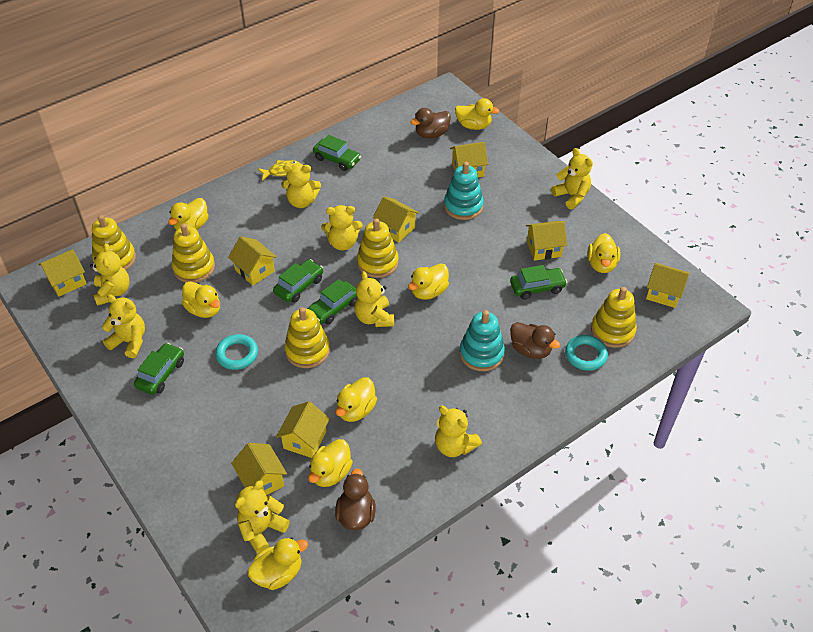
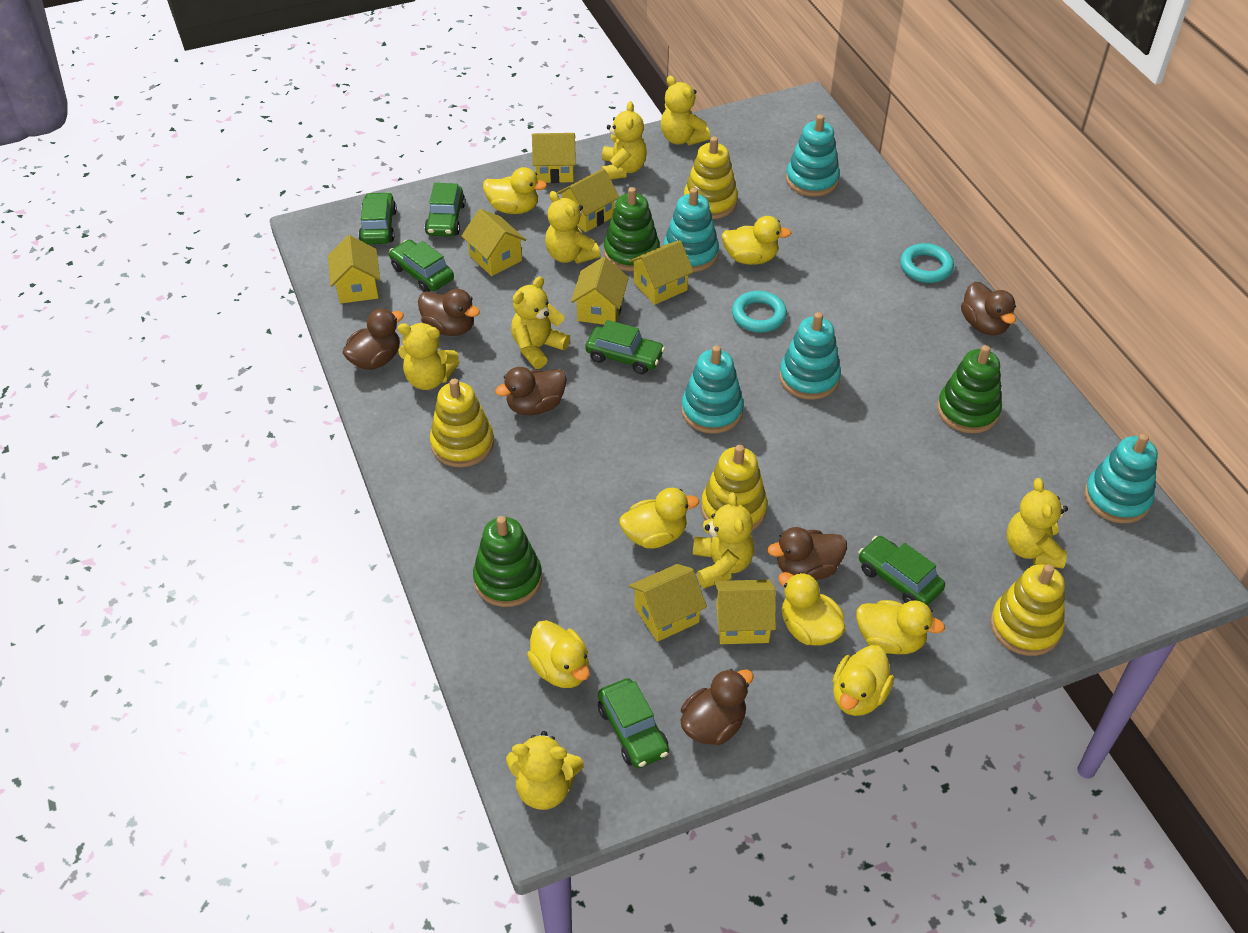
brown duck: [335,468,376,530] [411,108,451,138] [510,322,560,359] = 3 -> [342,309,404,370] [418,289,480,336] [495,367,567,415] [680,669,754,745] [767,527,847,580] [961,282,1016,335] = 6
green car: [134,343,184,395] [273,259,323,303] [308,279,358,325] [313,135,361,171] [510,265,567,300] = 5 -> [358,192,397,244] [389,240,454,292] [425,183,465,237] [585,320,665,374] [598,678,669,768] [858,536,945,606] = 6
green stacking toy: none = 0 -> [473,516,542,607] [604,187,660,271] [937,345,1002,433] = 3
turquoise stacking toy: [444,162,484,220] [460,310,505,371] = 2 -> [663,188,719,272] [681,345,744,434] [779,312,841,400] [786,114,840,197] [1084,434,1158,523] = 5
yellow duck: [168,198,208,230] [182,282,220,318] [247,537,308,590] [308,439,353,487] [335,377,377,422] [408,263,449,300] [455,98,499,130] [587,233,621,273] = 8 -> [483,167,547,214] [527,620,590,688] [619,488,699,548] [721,216,791,265] [778,572,845,646] [833,645,894,716] [856,600,945,654] = 7
yellow fish: [258,160,301,181] = 1 -> none = 0
yellow stacking toy: [92,215,136,270] [172,223,215,283] [284,307,330,368] [357,218,399,278] [591,287,637,348] = 5 -> [430,379,494,467] [684,136,738,219] [701,445,767,531] [990,564,1065,656] = 4

